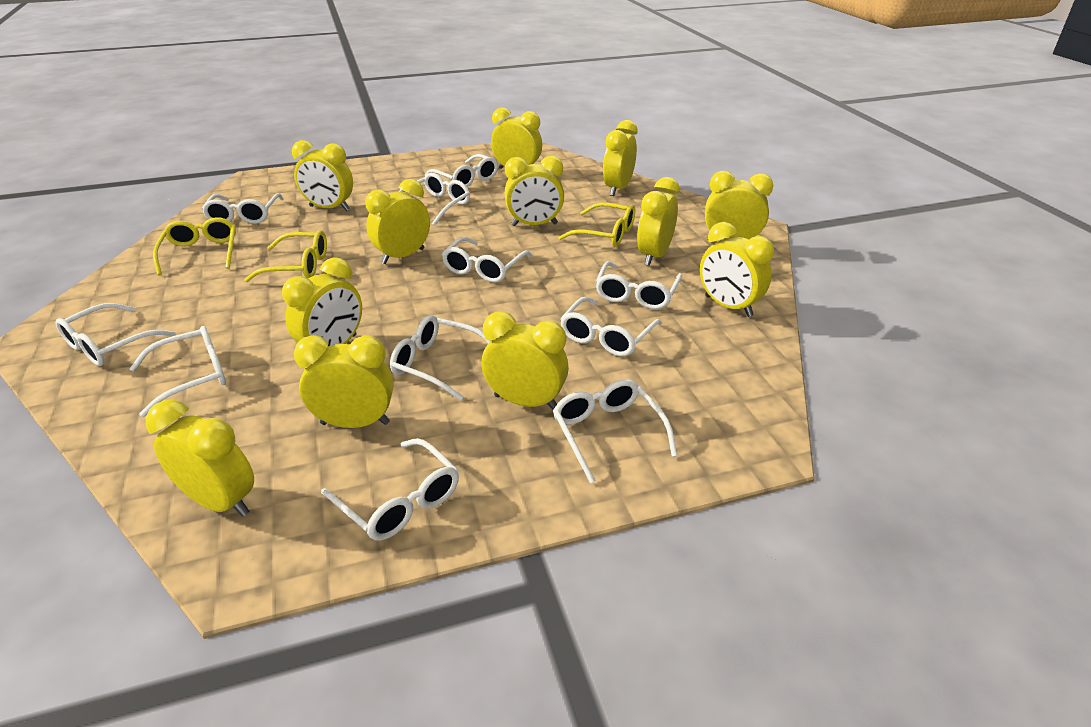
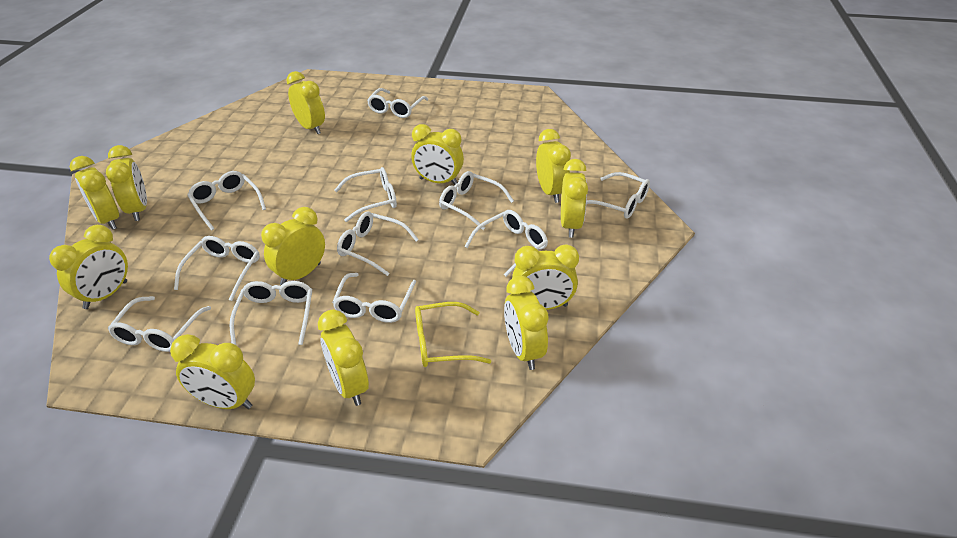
yellow glasses: [153,217,236,276] [244,230,327,282] [558,202,635,247] = 3 -> [415,302,491,367] = 1

